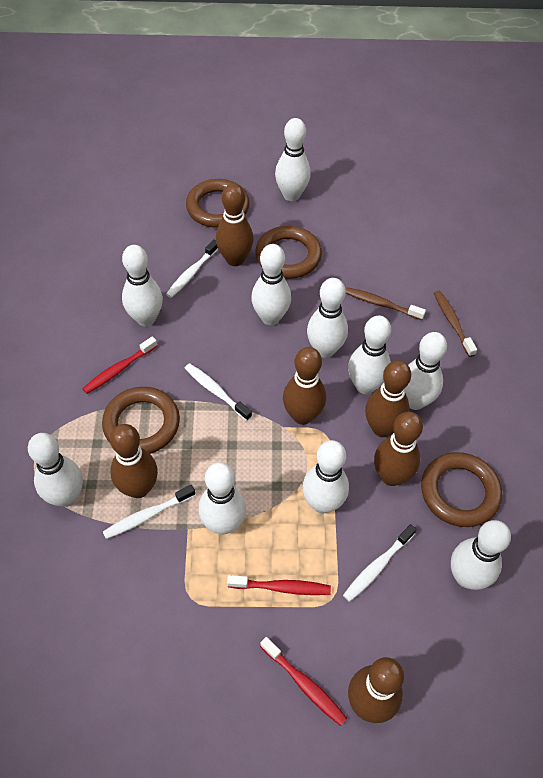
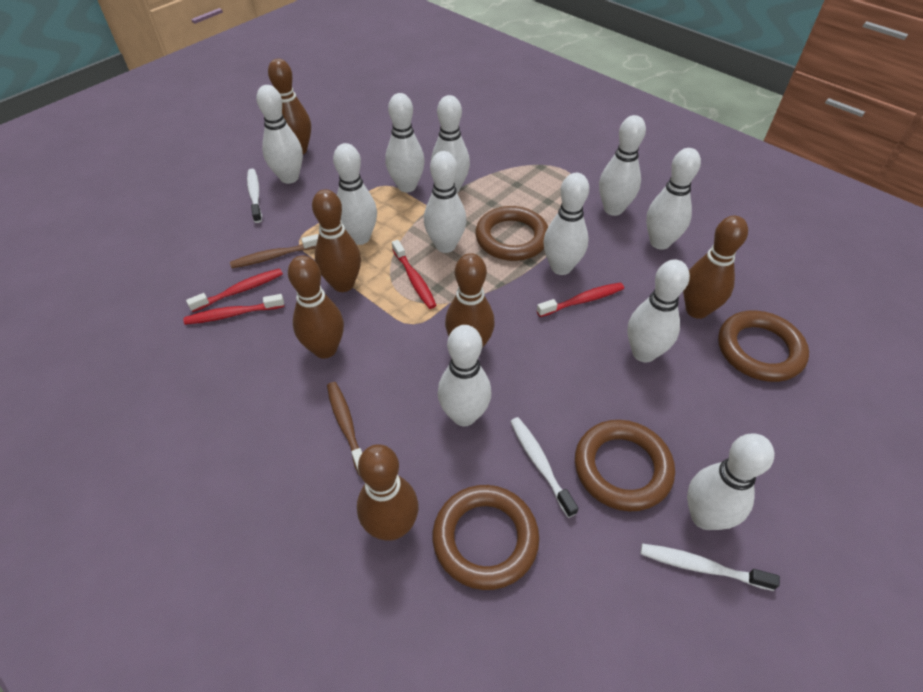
red toothbrush: [82,336,157,394] [227,575,331,595] [260,637,347,726] = 3 -> [183,294,284,325] [186,268,283,312] [392,240,437,309] [537,282,624,317] = 4
white bowling pin: [28,433,83,507] [122,245,163,326] [198,462,246,534] [251,244,291,325] [275,118,311,201] [302,440,349,513] [307,278,348,358] [348,316,391,394] [405,332,447,410] [451,520,511,590] = 10 -> [256,85,303,184] [333,143,377,245] [385,93,425,192] [424,151,467,253] [431,95,470,193] [438,325,491,426] [543,173,589,275] [599,115,646,216] [627,259,690,362] [646,148,701,250] [687,433,774,530] = 11
white toothbrush: [103,485,196,539] [166,239,218,298] [185,363,252,421] [343,524,417,602] = 4 -> [247,169,262,223] [510,417,579,518] [641,544,780,591] = 3

